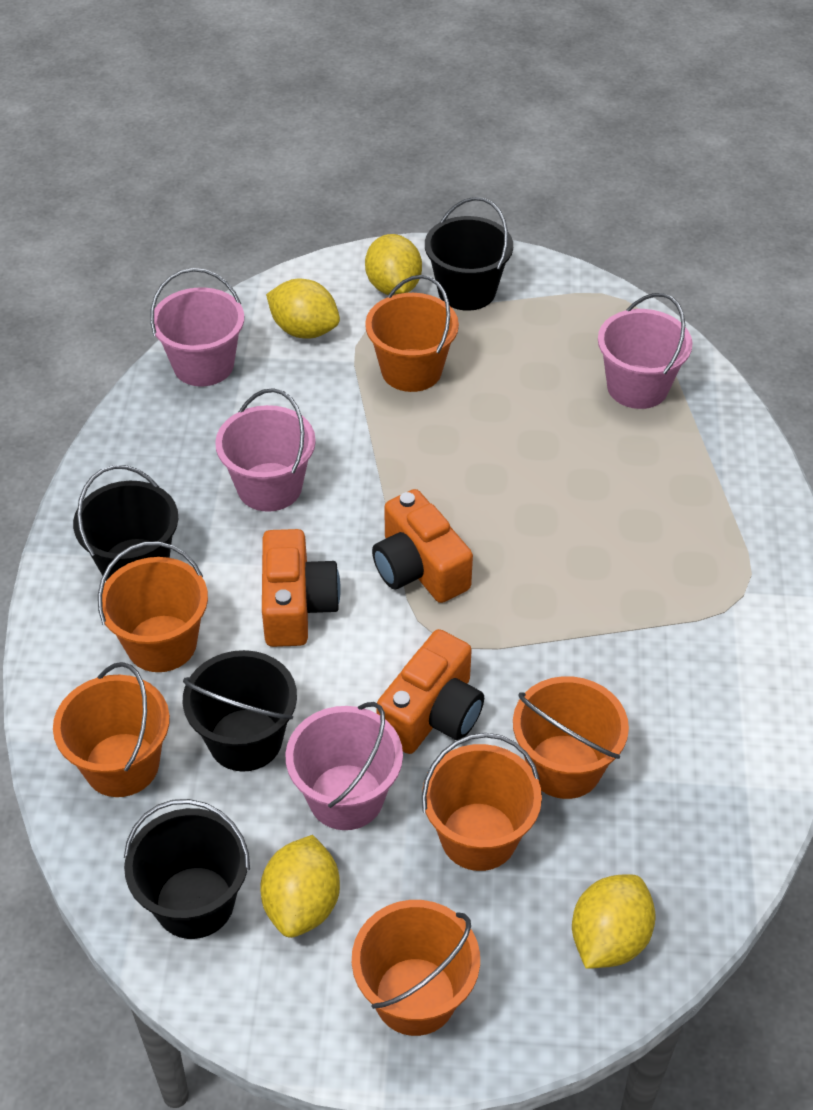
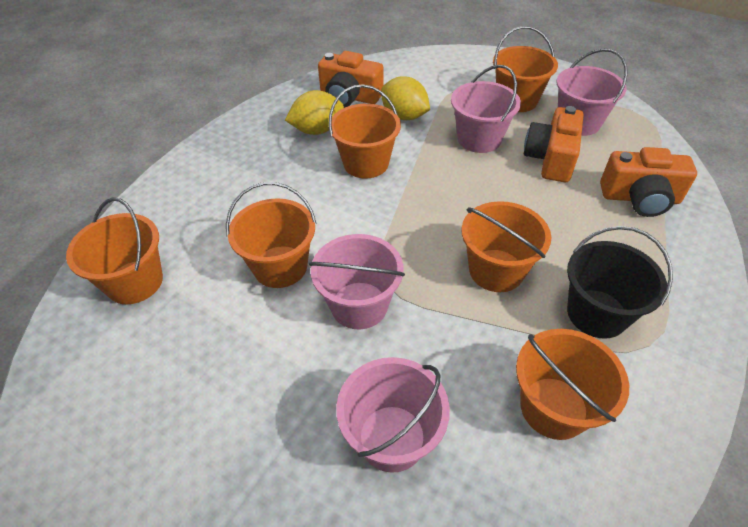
black bucket: [73,465,178,581] [124,799,250,939] [183,650,297,772] [425,197,513,311] = 4 -> [567,226,673,339] = 1
yellow lemon: [260,835,340,938] [266,279,340,339] [365,234,422,295] [572,874,655,969] = 4 -> [285,90,344,135] [381,77,430,120] = 2

